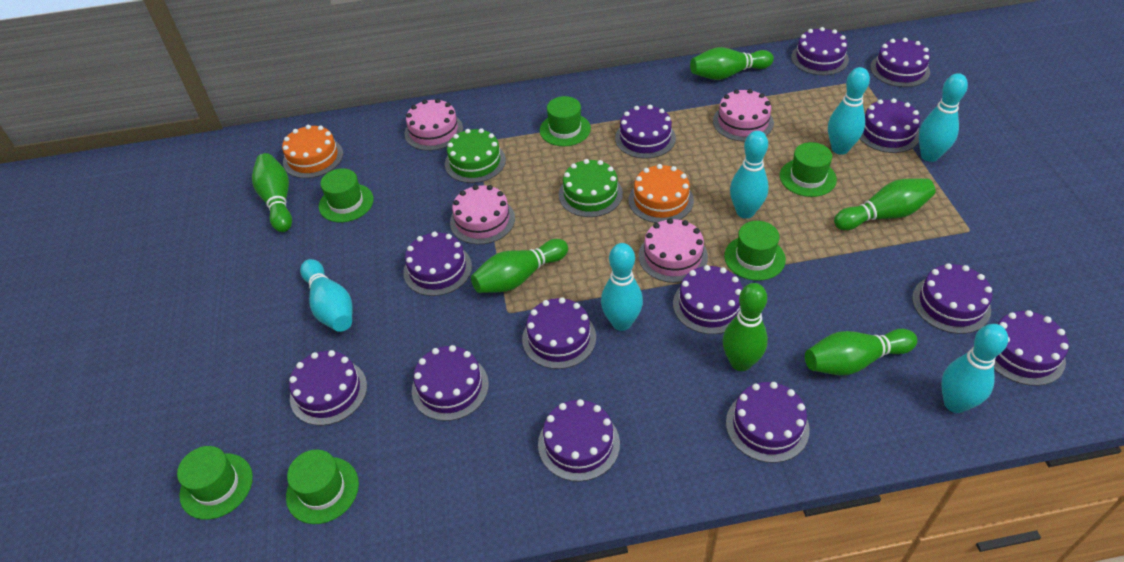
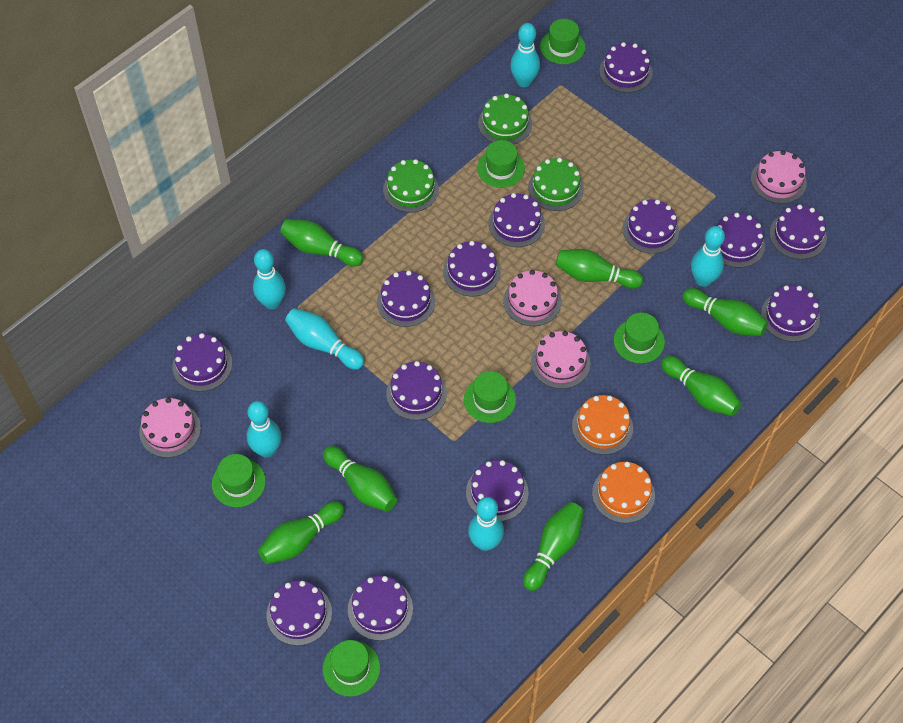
green bowling pin: [252,153,292,232] [471,239,568,293] [690,47,774,80] [723,283,768,371] [805,329,917,375] [834,178,936,230] = 6 -> [258,501,344,564] [280,219,364,267] [323,446,397,512] [523,502,584,591] [556,249,643,289] [661,356,742,416] [683,288,768,336] = 7
green cake: [445,128,506,183] [559,159,623,217] = 2 -> [383,159,439,213] [478,93,532,144] [528,158,584,211] = 3

